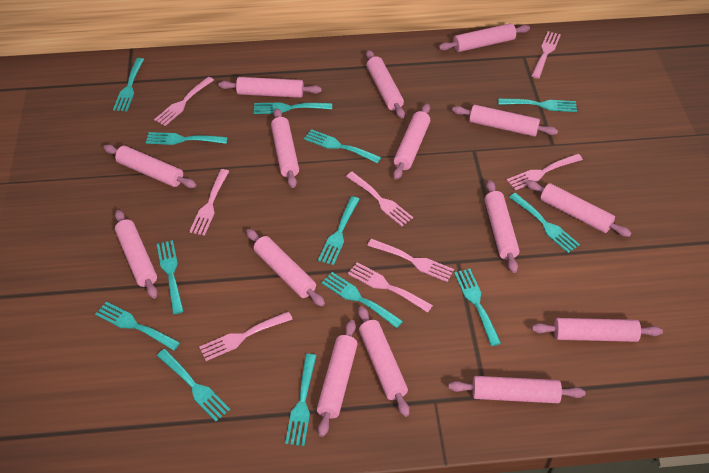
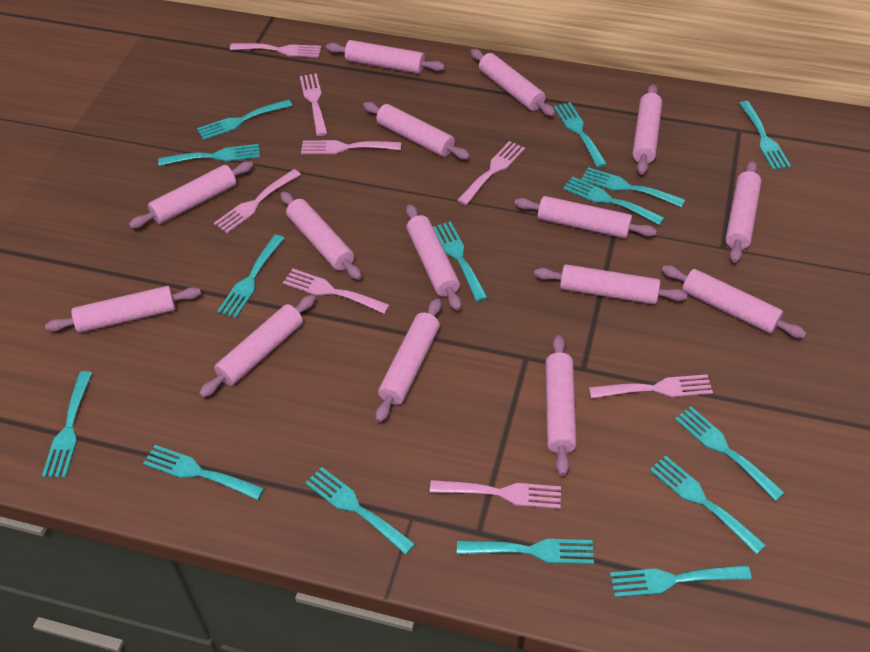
turquoise fork: [95,302,180,351] [113,58,144,112] [146,132,228,145] [157,240,184,314] [157,349,230,422] [254,102,332,114] [285,354,317,446] [304,129,381,163] [318,196,360,265] [321,272,403,328] [454,269,501,346] [498,98,577,112] [509,193,580,253] = 13 -> [42,371,92,478] [143,445,264,500] [158,144,260,166] [197,99,292,140] [217,235,285,318] [305,467,415,555] [433,221,488,302] [457,539,594,564] [554,102,607,168] [563,176,664,225] [581,167,685,207] [610,565,752,598] [650,456,766,554] [675,406,785,501] [739,101,791,170] = 15

